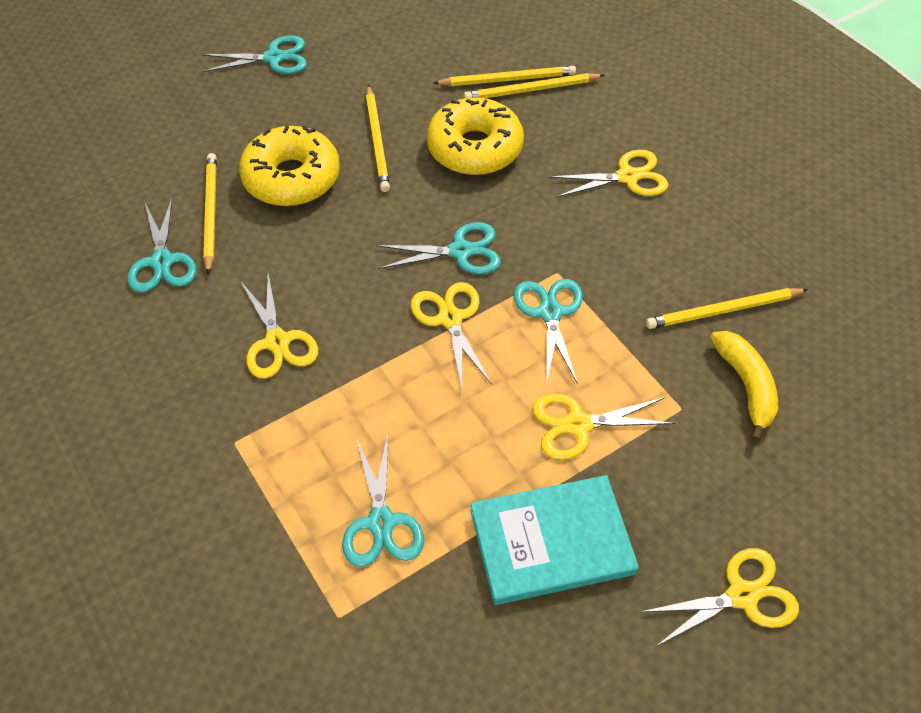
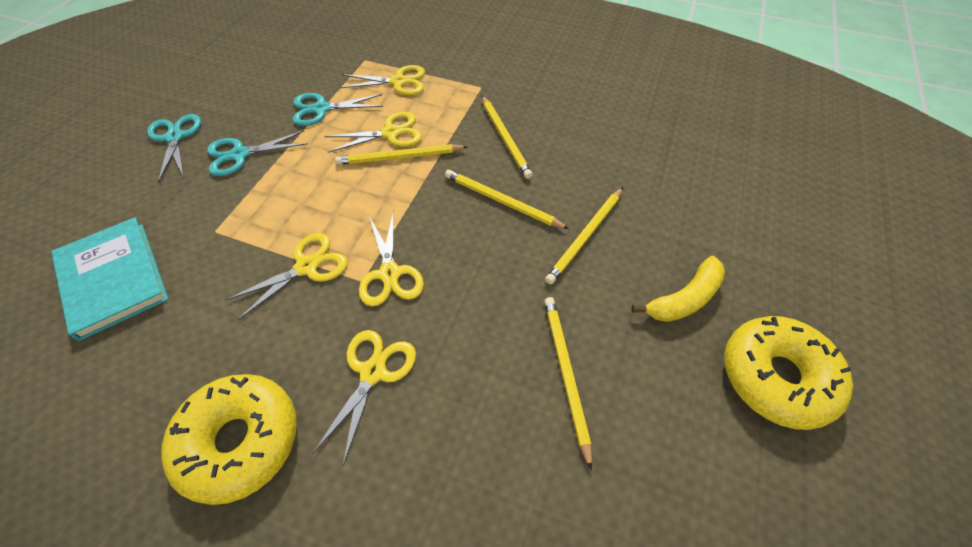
turquoise scissors: [128,198,197,293] [201,35,307,74] [342,434,424,567] [376,222,501,274] [513,279,583,384] = 5 -> [147,114,201,183] [207,131,308,176] [293,93,383,126] = 3

